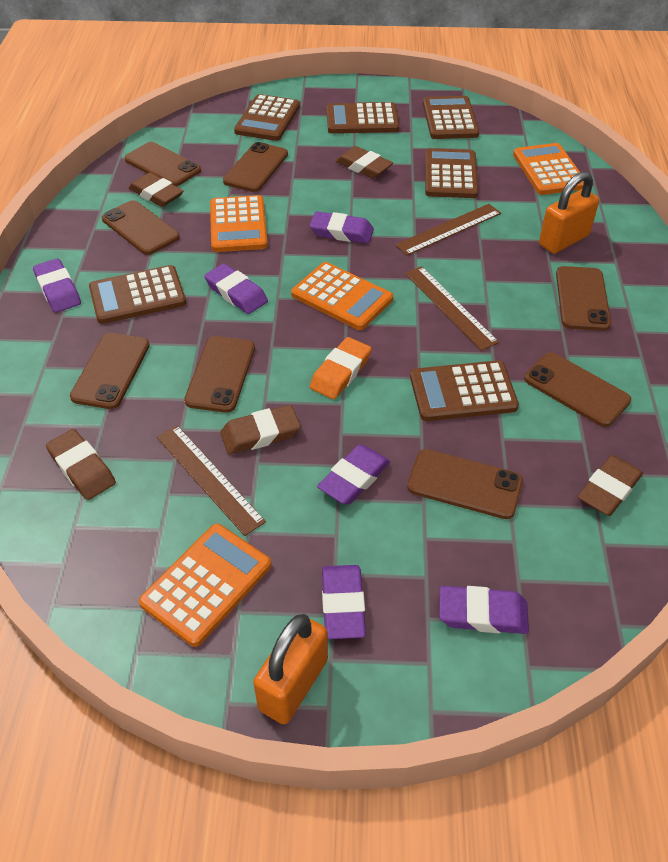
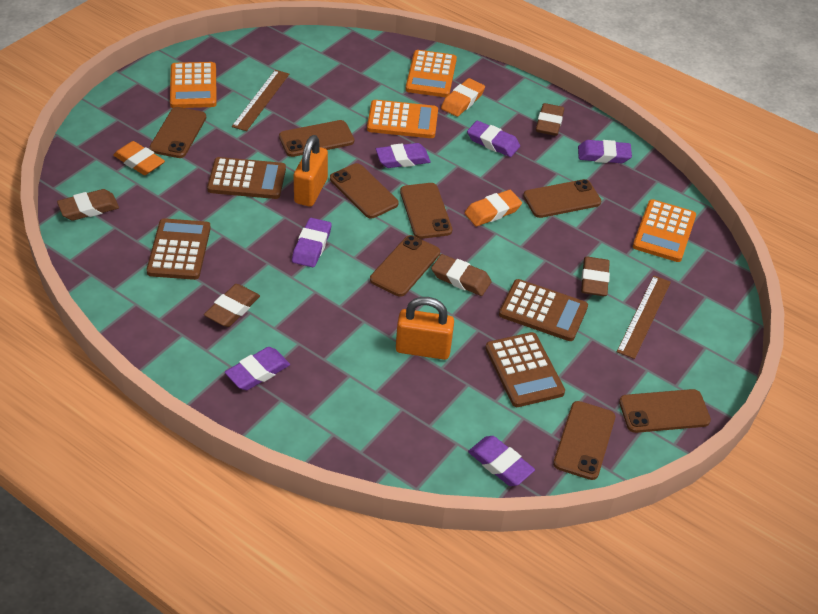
brown calculator: [89,265,186,324] [234,94,300,141] [326,102,399,134] [410,360,519,421] [423,96,479,139] [425,148,478,198] = 6 -> [146,218,211,280] [207,157,286,199] [485,332,565,407] [499,279,588,341] = 4
brown ruler: [157,425,266,536] [395,204,501,256] [405,266,499,351] = 3 -> [232,70,289,131] [617,276,671,359] = 2
orange eraser: [310,337,372,399] = 1 -> [113,141,165,175] [441,78,485,117] [464,190,522,226] = 3

